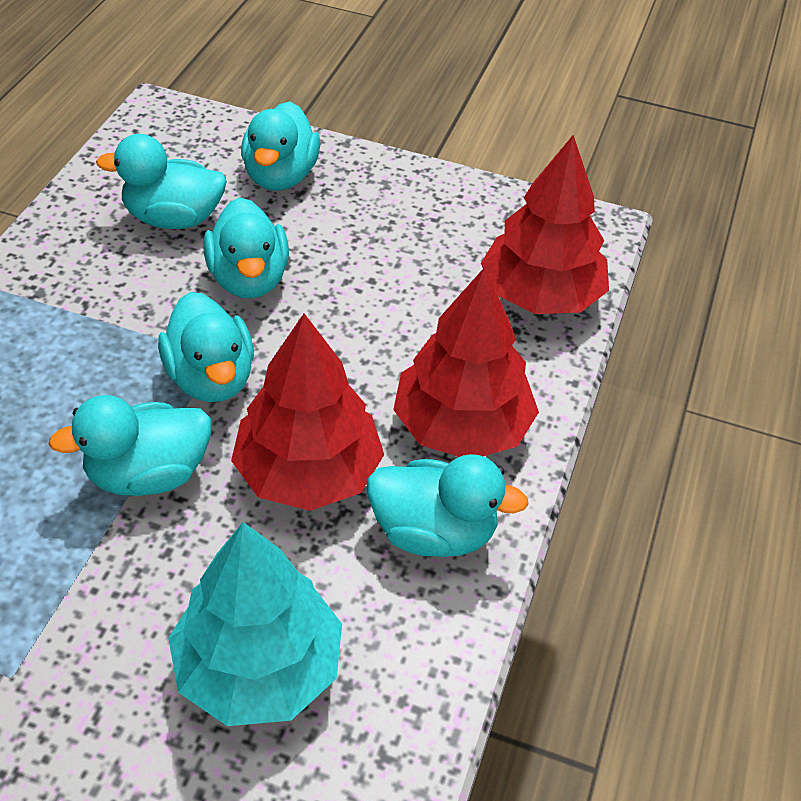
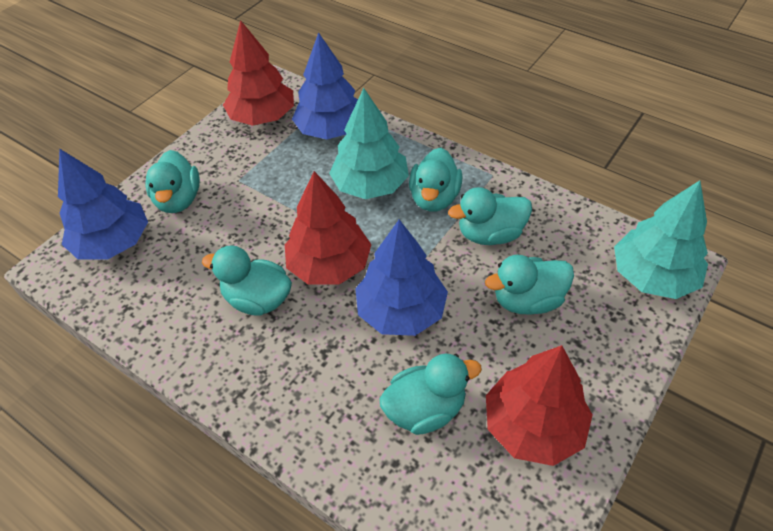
blue tree: none = 0 -> [58,148,148,260] [292,32,358,139] [355,220,448,336] = 3
turquoise tree: [168,522,342,726] = 1 -> [329,88,409,199] [614,180,708,299] = 2

